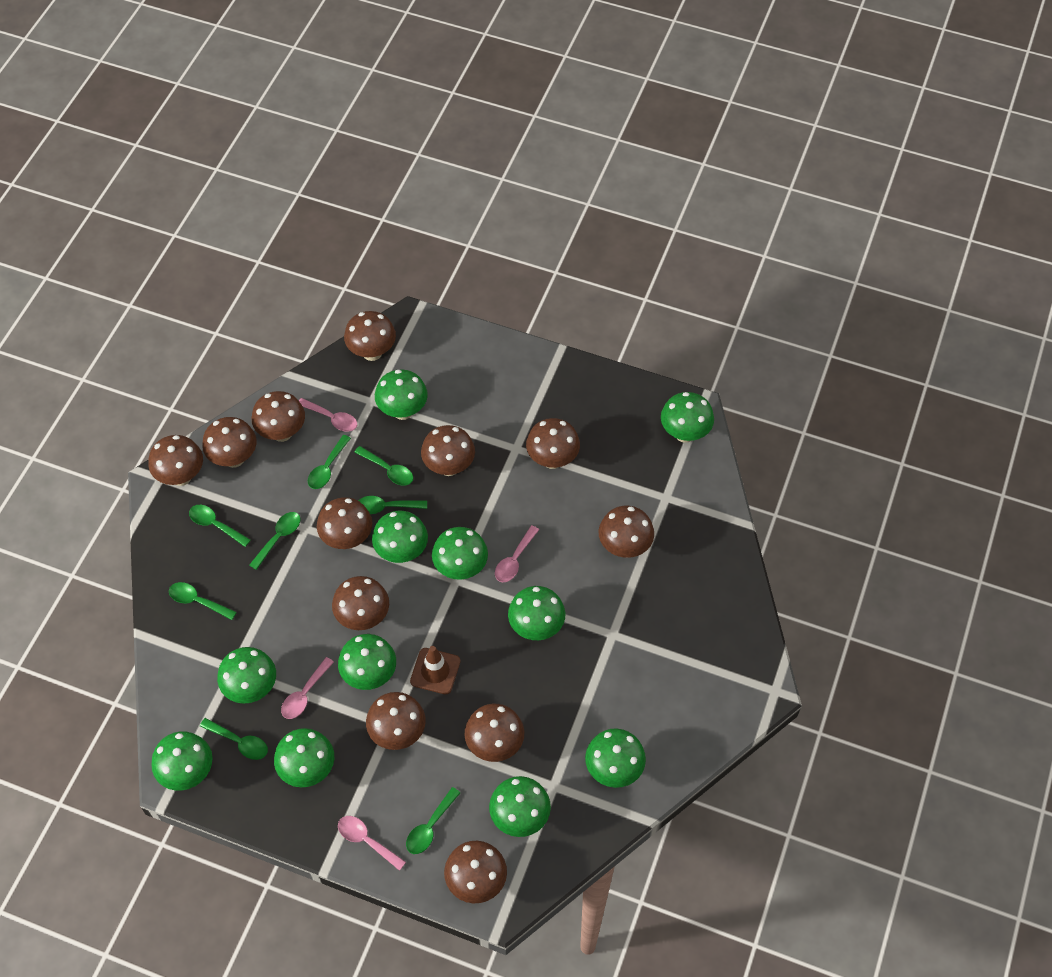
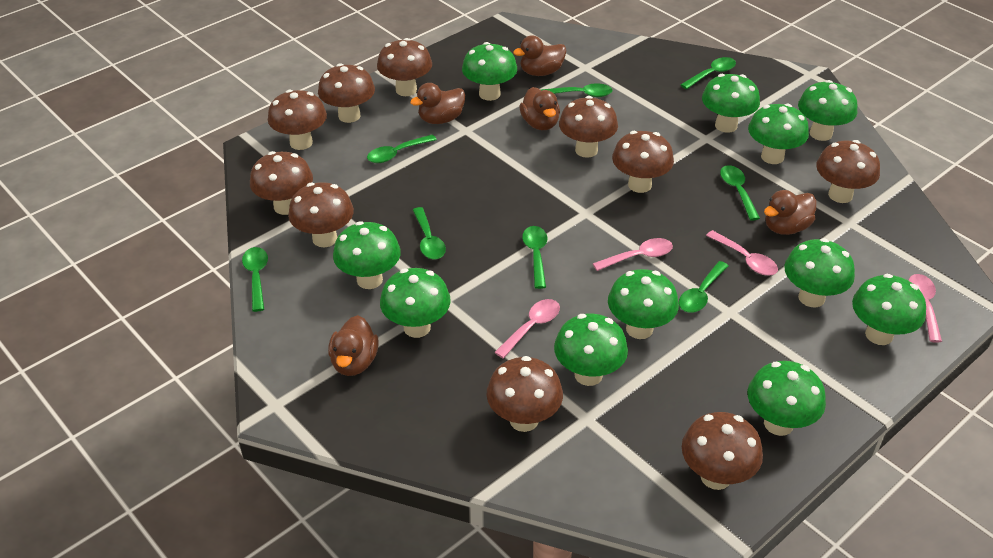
brown duck: none = 0 -> [328,315,379,376] [410,83,465,124] [513,35,566,76] [519,87,560,130] [764,190,817,235] = 5
brown mushroom: [148,435,203,486] [202,417,257,468] [252,391,305,442] [317,497,372,549] [332,576,389,630] [344,311,396,361] [366,692,426,750] [421,425,475,476] [444,841,507,903] [464,704,524,762] [526,418,580,469] [599,506,654,558] = 12 -> [250,151,313,215] [268,89,327,150] [288,182,354,247] [318,63,375,123] [377,38,432,96] [487,356,563,432] [559,96,618,158] [612,131,674,193] [682,412,763,490] [816,140,880,203] = 10
brown traffic cone: [410,646,460,694] = 1 -> none = 0

